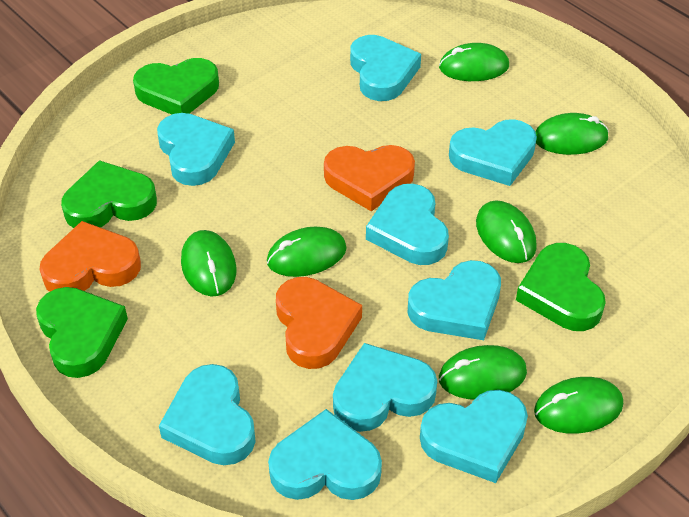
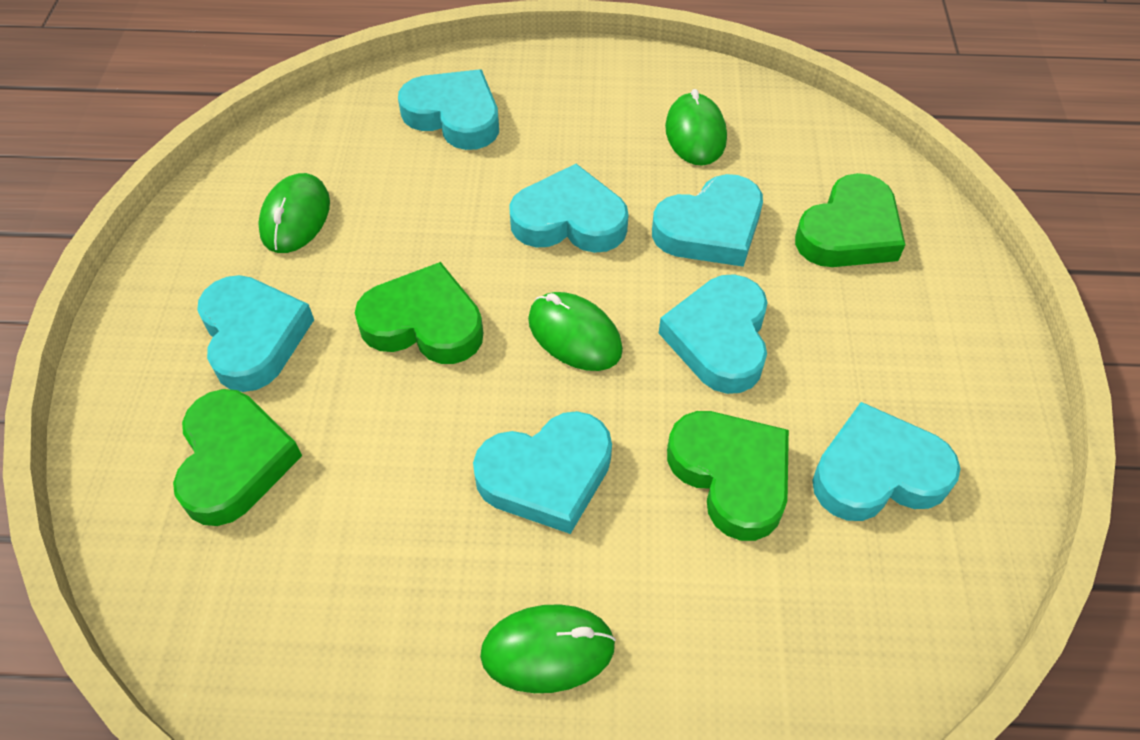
green mouse: [181,230,236,296] [267,227,347,277] [439,43,509,81] [439,345,527,400] [476,200,537,263] [534,377,623,434] [535,113,609,155] = 7 -> [258,173,330,253] [480,604,616,693] [528,292,623,371] [665,89,727,166] = 4
orange heart: [39,221,141,292] [276,277,362,369] [324,145,415,211] = 3 -> none = 0
turquoise heart: [157,113,235,186] [159,364,256,465] [268,409,382,500] [333,343,437,432] [350,35,421,101] [366,184,449,265] [408,260,501,340] [420,390,528,483] [449,119,537,186] = 9 -> [197,275,314,392] [398,69,499,150] [473,411,612,534] [509,164,629,253] [652,174,763,267] [659,274,768,394] [812,402,961,521] = 7

